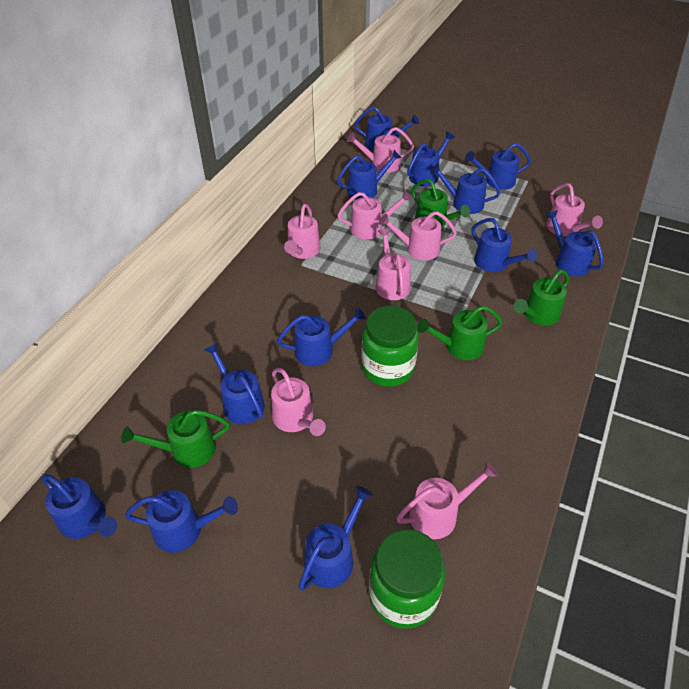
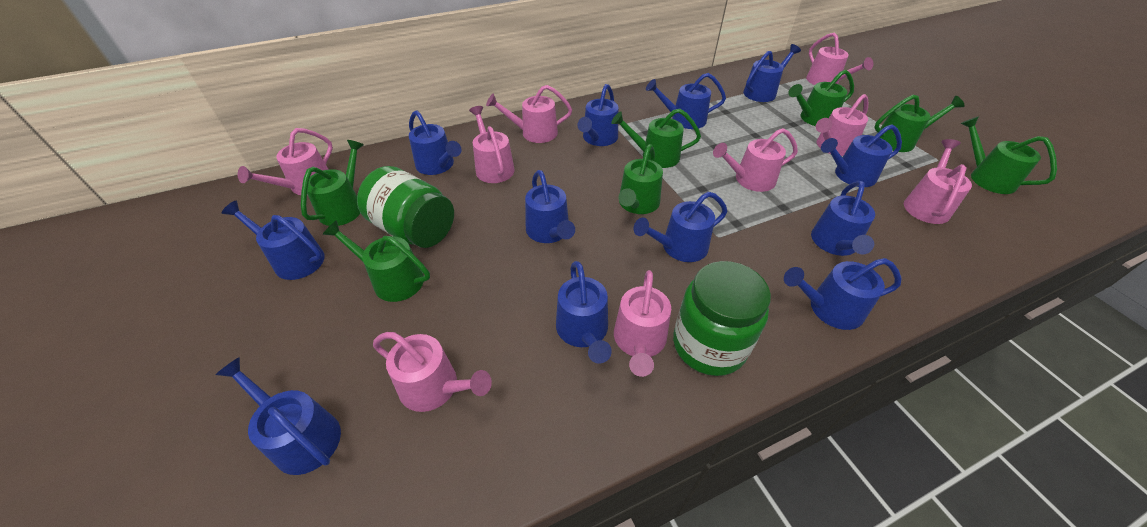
green watering can: [121,410,230,468] [411,179,470,228] [417,306,503,360] [514,270,569,326] = 4 -> [301,140,364,226] [323,220,430,302] [611,109,701,168] [618,144,663,214] [788,70,854,126] [874,95,965,152] [960,116,1057,194] = 7
pink watering can: [271,368,326,436] [284,204,320,259] [337,190,412,240] [347,127,414,173] [375,228,411,300] [379,211,457,260] [396,462,499,539] [546,183,603,236] = 8 -> [238,128,333,195] [373,332,492,412] [469,106,515,183] [486,85,572,143] [614,270,671,377] [713,128,798,192] [806,32,873,85] [816,94,869,156] [904,139,972,224] = 9

